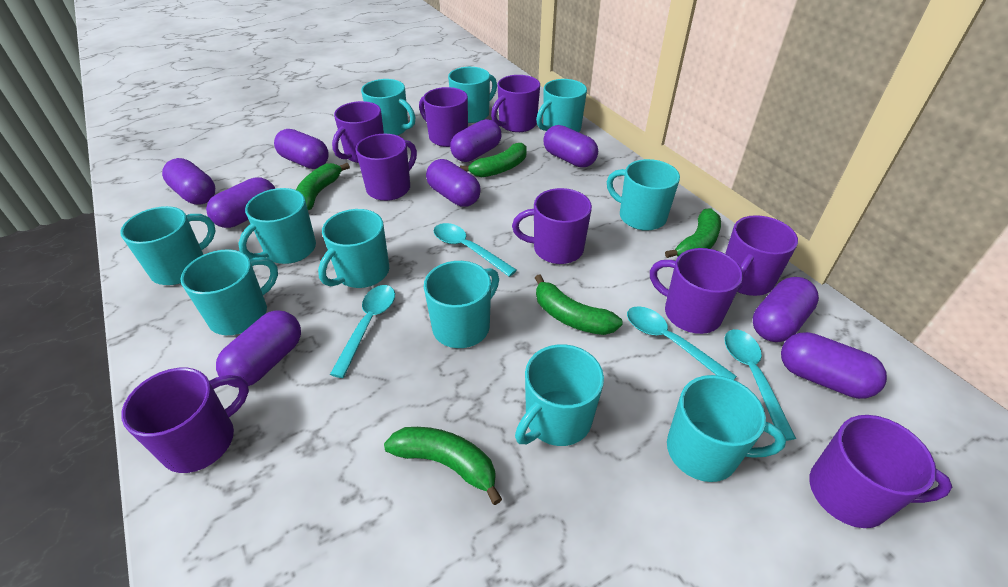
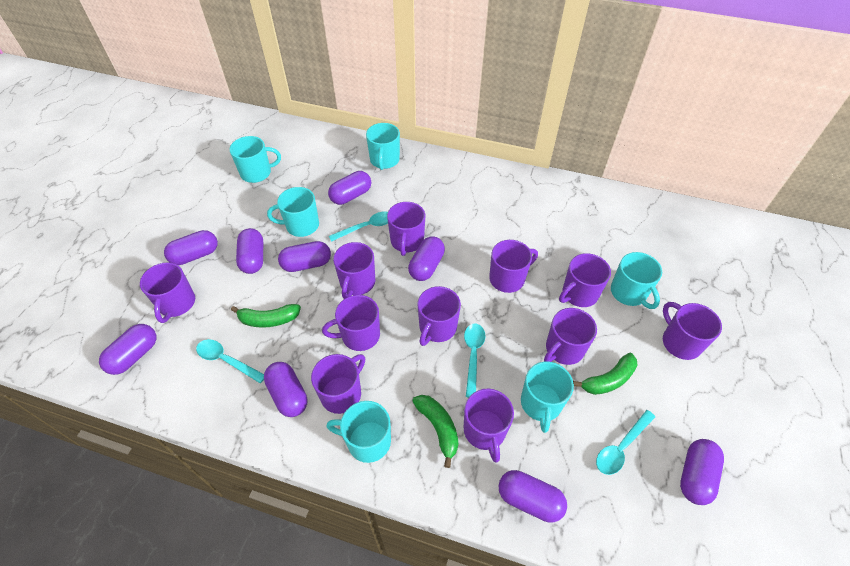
green banana: [296,163,350,210] [384,427,502,505] [460,143,527,177] [535,274,623,335] [665,209,721,258] = 5 -> [231,304,301,328] [412,395,459,468] [573,353,637,395] = 3
purple mug: [121,368,249,473] [332,101,384,163] [355,134,417,201] [419,87,468,147] [491,75,540,132] [512,188,592,264] [650,248,743,334] [725,215,798,296] [809,415,952,528] = 9 -> [140,262,195,323] [311,354,365,414] [322,295,380,351] [333,242,375,299] [387,202,425,256] [417,286,461,346] [464,389,514,463] [489,240,538,293] [544,308,597,365] [559,253,611,307] [663,302,722,360] = 11
turquoise mug: [120,206,216,285] [180,250,278,335] [238,188,316,264] [318,209,389,288] [361,79,415,136] [424,261,499,348] [448,67,497,123] [515,344,604,446] [536,79,587,132] [607,159,680,231] [667,375,786,482] = 11 -> [230,136,281,183] [267,187,319,237] [326,401,391,463] [366,123,400,170] [521,362,574,433] [611,252,662,309] = 6

